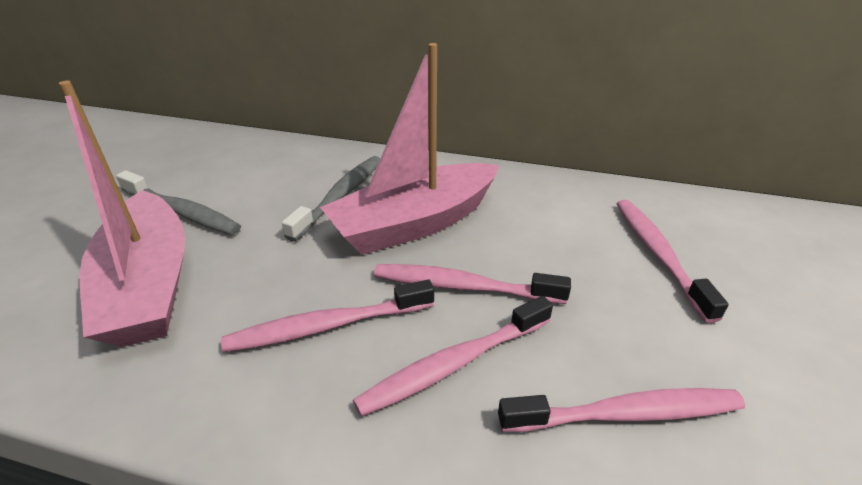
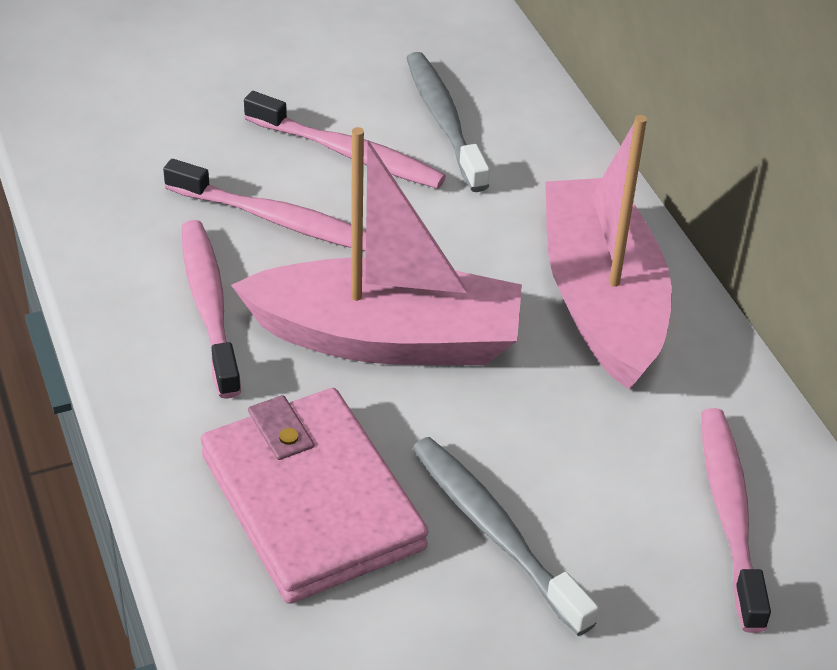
pink toothbrush: [221,280,434,352] [353,296,553,417] [374,264,571,304] [498,388,745,432] [617,200,729,323] = 5 -> [163,159,366,251] [182,220,241,399] [244,91,446,189] [701,408,771,633] = 4
pink wallet: none = 0 -> [201,388,429,604] = 1

